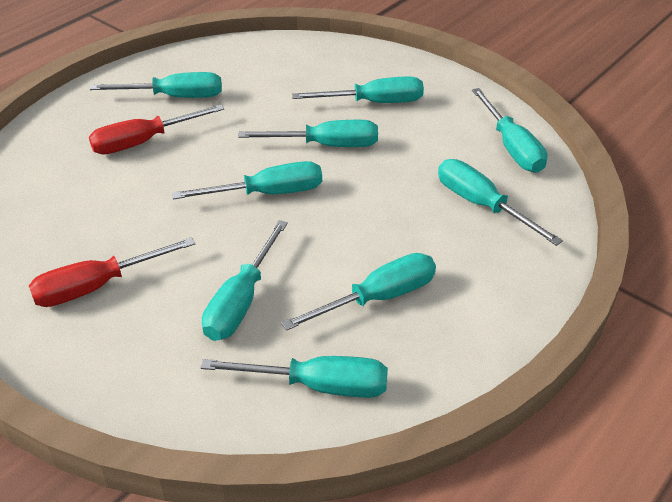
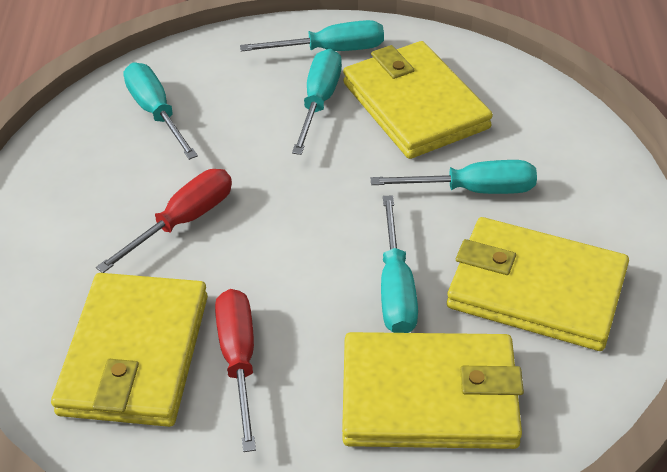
turquoise screwdriver: [90,72,222,98] [172,161,322,199] [200,356,388,398] [202,220,288,341] [238,120,378,147] [281,253,436,331] [292,76,424,103] [438,159,563,246] [472,88,548,172] = 9 -> [123,63,198,160] [240,20,384,51] [292,49,342,155] [371,160,537,194] [381,195,418,333] = 5
yellow wallet: none = 0 -> [51,273,208,427] [342,332,524,449] [343,41,493,159] [447,217,629,351] = 4

